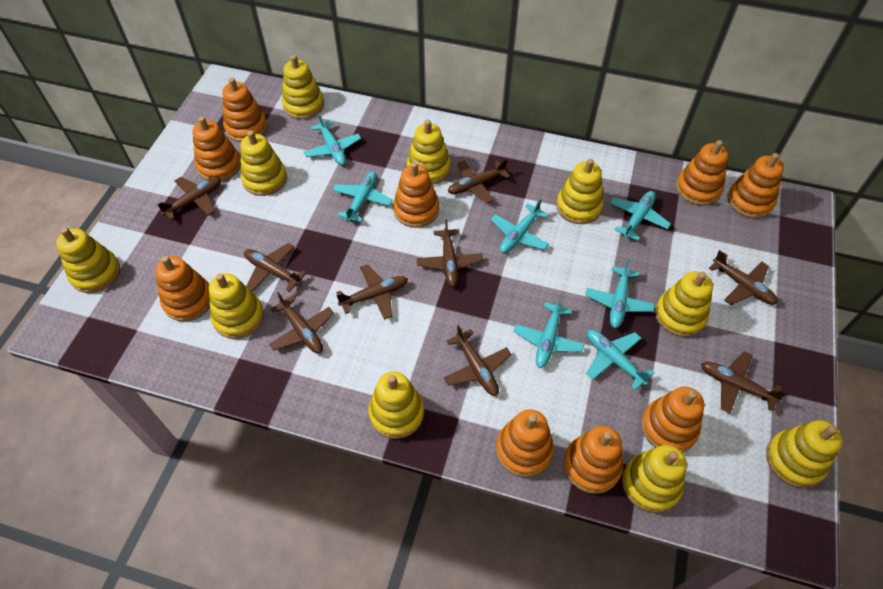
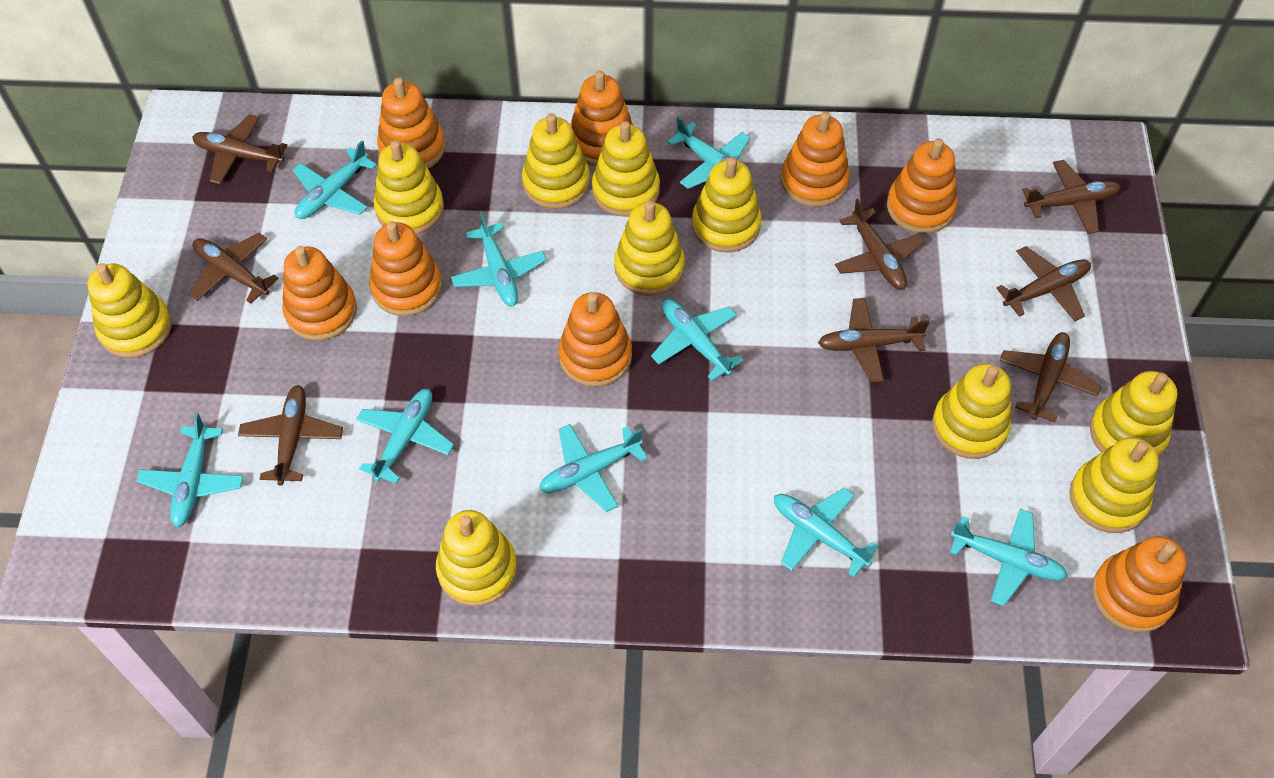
brown plane: [157,177,221,220] [244,243,307,292] [269,292,334,354] [336,264,408,320] [417,220,483,287] [444,325,511,396] [448,158,510,204] [701,351,787,413] [709,250,778,305] = 9 -> [189,232,279,304] [192,114,287,184] [238,385,343,486] [818,298,929,383] [835,199,925,290] [996,246,1091,321] [999,332,1101,422] [1022,160,1121,234] = 8
orange stacking toy: [155,256,210,322] [192,116,241,181] [222,78,267,142] [393,162,439,228] [496,409,554,477] [563,426,623,494] [641,386,704,453] [676,140,728,206] [727,153,784,218] = 9 -> [282,246,357,341] [369,221,442,316] [377,77,445,168] [558,292,632,387] [570,71,633,166] [781,111,850,207] [887,138,957,234] [1092,536,1186,632] = 8
turquoise plane: [304,113,361,165] [333,171,393,222] [491,198,549,253] [513,296,584,368] [585,259,655,328] [586,330,654,391] [610,191,671,241] = 7 -> [136,413,244,528] [293,141,377,219] [356,389,454,484] [451,212,547,306] [539,424,648,512] [651,299,744,381] [667,116,750,189] [774,488,879,577] [950,509,1068,606] = 9

